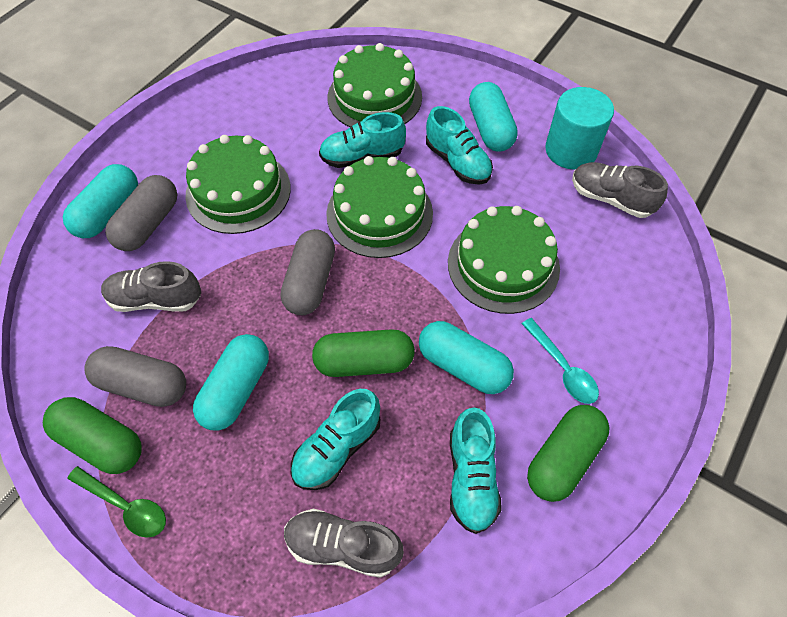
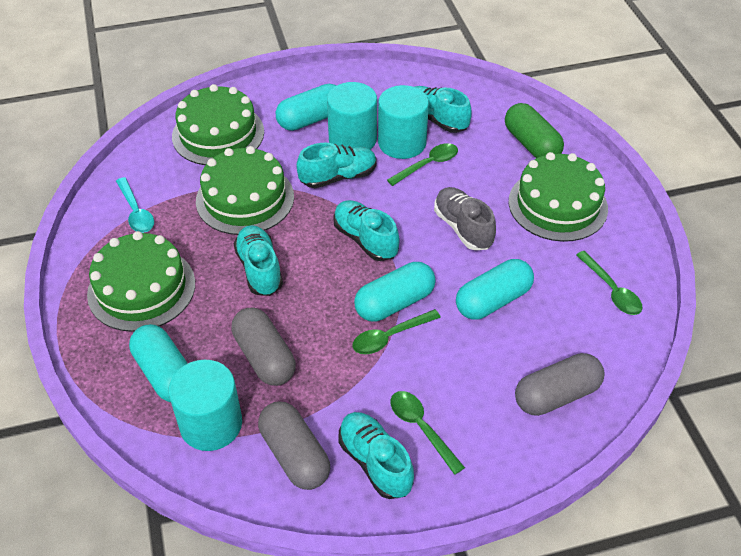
green capsule: [43,397,142,474] [312,329,415,377] [527,405,609,502] = 3 -> [505,103,564,158] = 1
green spoon: [67,466,166,538] = 1 -> [352,309,441,354] [387,143,458,186] [390,391,465,475] [576,251,642,315] = 4
grey shoe: [101,261,201,312] [284,509,404,578] [572,162,668,218] = 3 -> [434,187,496,250] = 1
turquoise cylinder: [545,87,614,169] = 1 -> [168,360,242,451] [327,82,377,150] [378,85,429,159] = 3
turquoise shoe: [291,389,380,490] [319,112,406,168] [426,106,493,185] [450,407,502,534] = 4 -> [234,225,283,296] [296,143,377,188] [333,200,400,261] [338,412,414,499] [415,86,472,133] = 5

